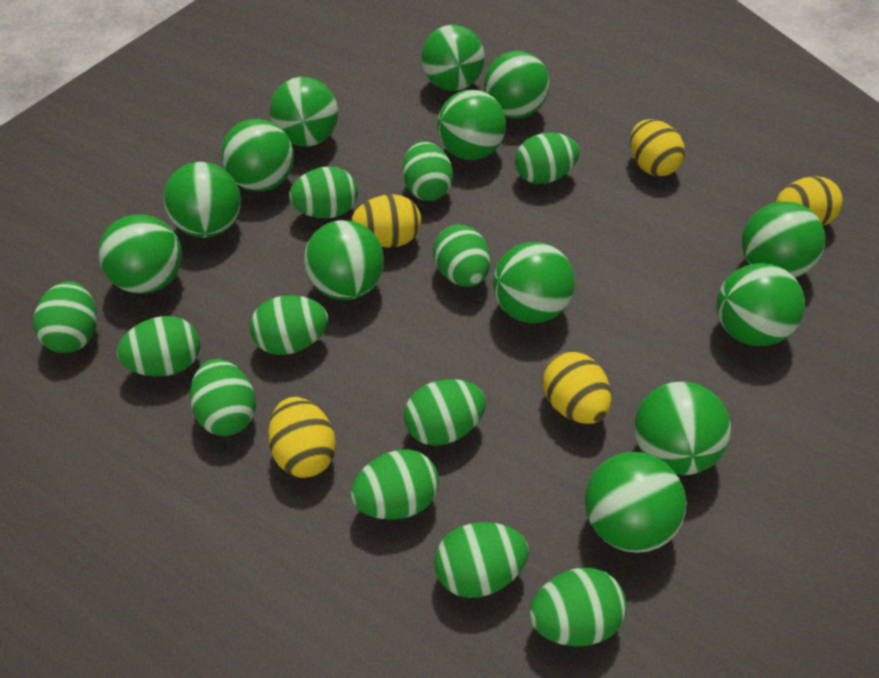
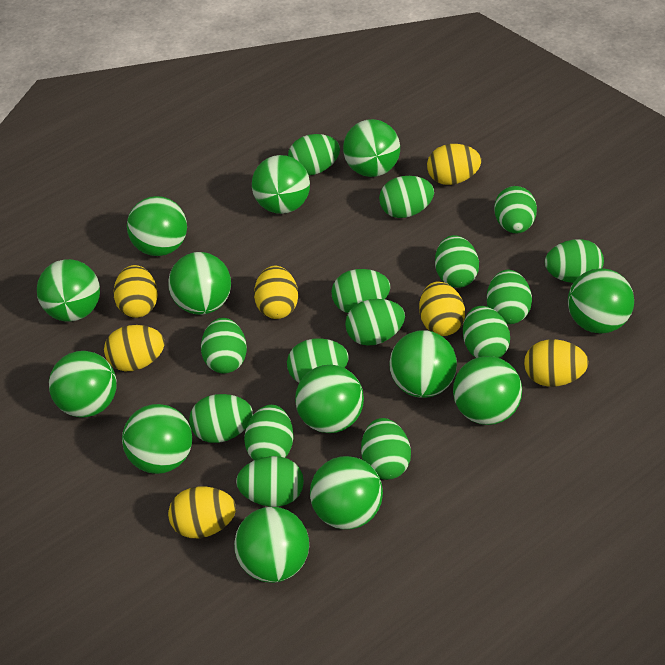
green egg: [33,281,97,353] [117,316,200,377] [190,359,256,436] [250,295,328,355] [289,166,358,218] [351,449,439,520] [403,141,453,201] [404,379,486,446] [433,225,490,287] [434,522,529,598] [515,132,580,184] [529,568,626,647] = 12 -> [189,394,253,443] [201,318,247,373] [236,456,304,507] [244,405,294,460] [287,338,348,383] [288,134,340,175] [331,269,390,313] [345,299,405,346] [361,418,411,480] [379,176,434,218] [435,235,479,288] [463,306,510,358] [487,270,532,324] [494,186,537,233] [545,239,604,283] = 15
yellow egg: [268,397,336,478] [351,194,421,248] [543,352,612,424] [630,119,685,176] [775,176,843,226] = 5 -> [104,325,165,371] [113,265,158,318] [168,487,236,538] [254,266,298,319] [419,281,465,336] [427,144,481,185] [524,339,589,387] = 7

